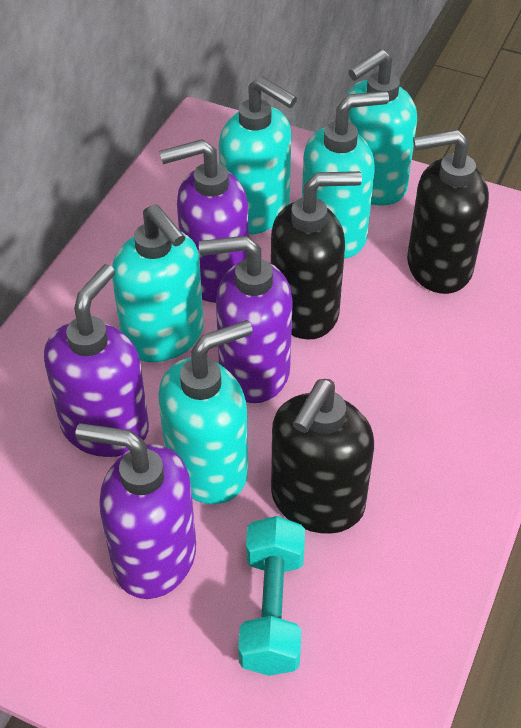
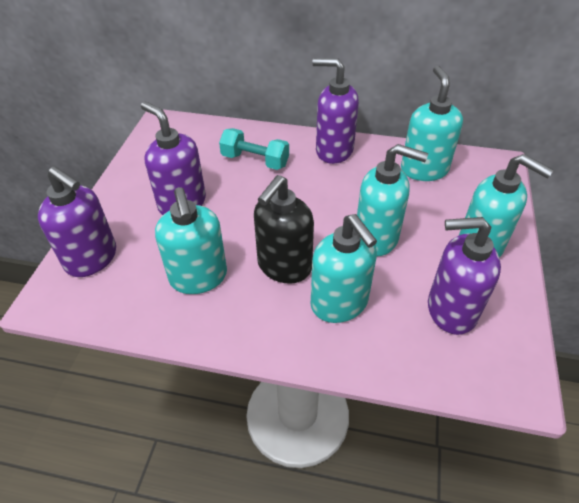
black soap dispenser: [271,171,362,340] [271,379,374,534] [407,129,489,294] = 3 -> [254,175,314,284] = 1

